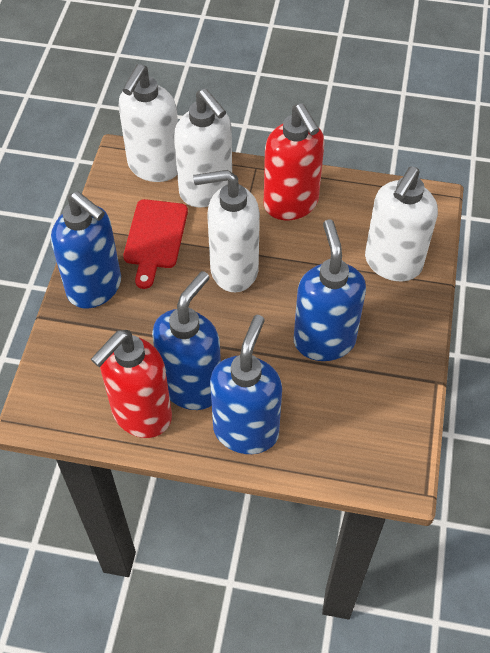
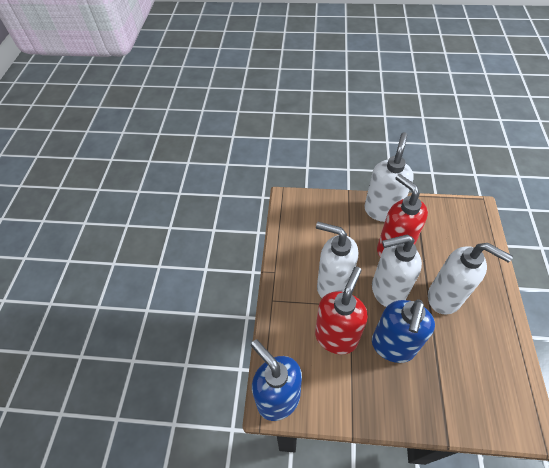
blue soap dispenser: [51,191,121,308] [152,271,221,410] [210,315,282,454] [294,219,366,361] = 4 -> [251,340,302,421] [372,300,435,363] = 2
red cutting board: [123,199,188,289] = 1 -> none = 0

